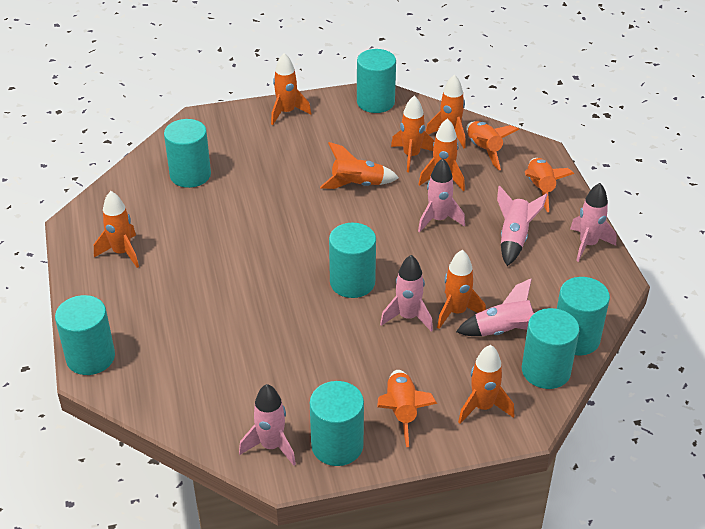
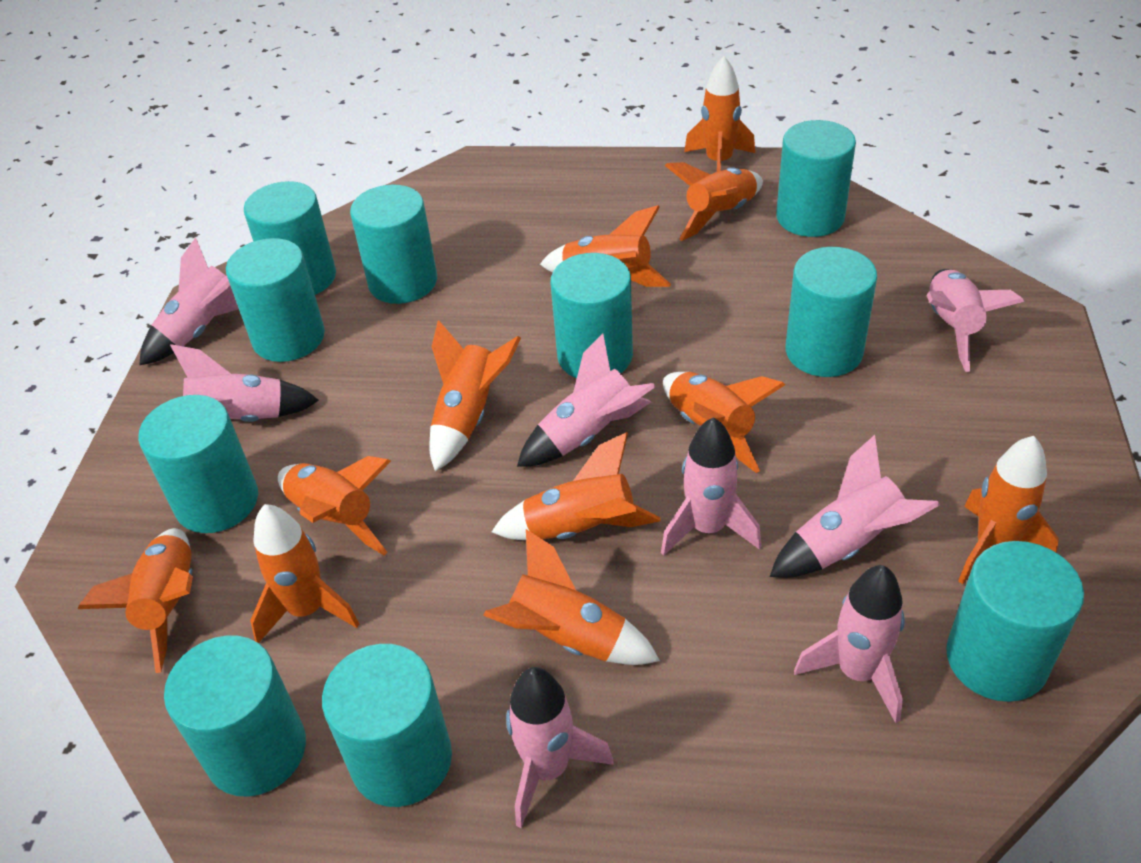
pink rocket: [239,384,296,466] [380,255,433,332] [418,158,465,233] [456,278,534,336] [497,185,548,266] [570,183,617,262] = 6 -> [139,237,239,365] [170,344,319,422] [506,667,614,828] [517,333,655,467] [661,417,761,556] [770,435,940,578] [794,565,905,723] [927,269,1024,372] = 8
turquoise cylinder: [55,295,115,375] [164,119,211,188] [310,381,364,466] [329,223,376,298] [357,49,396,113] [522,308,580,389] [557,277,610,356] = 7 -> [138,395,258,533] [164,635,306,797] [226,238,325,362] [244,181,336,295] [322,644,452,807] [350,185,437,304] [550,253,633,378] [776,120,856,237] [786,247,877,377] [946,541,1084,702] = 10

